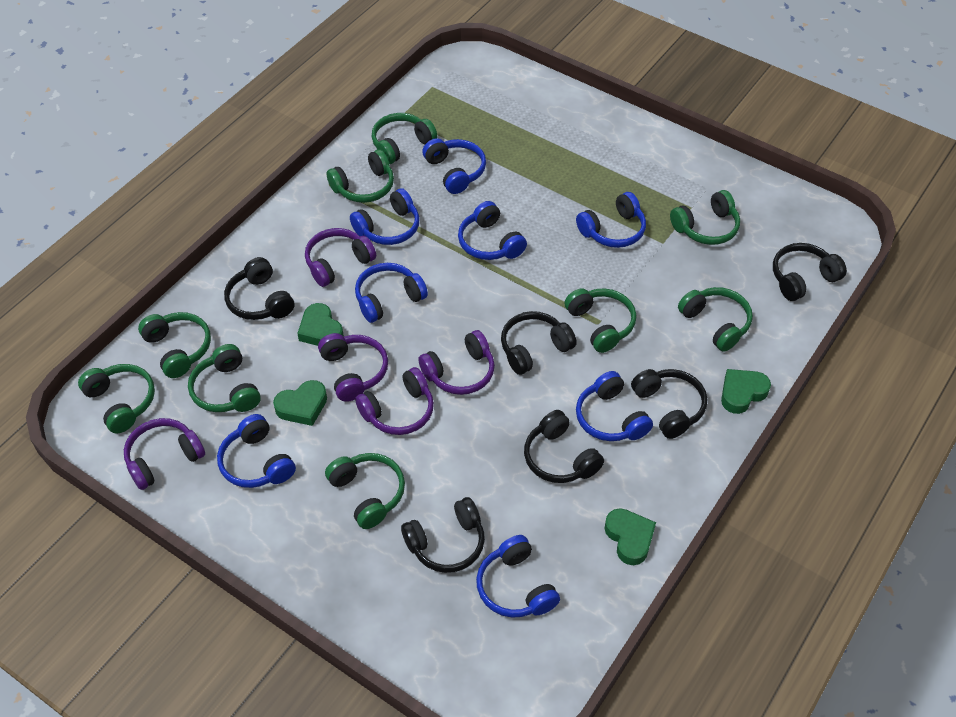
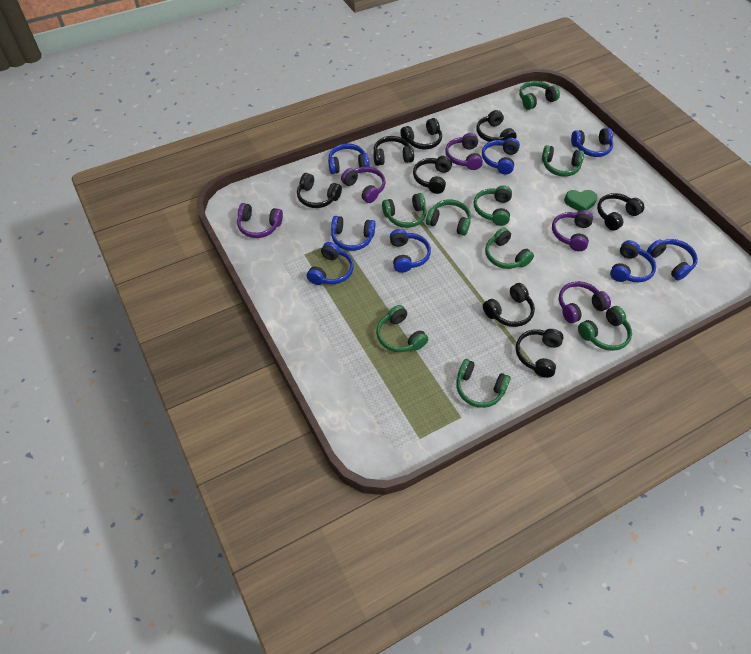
black headphones: [224,257,294,320] [401,497,485,573] [501,311,577,375] [524,410,604,483] [631,369,707,439] [773,243,847,301] = 6 -> [297,173,342,208] [373,136,414,166] [400,118,442,149] [413,156,452,194] [476,110,517,142] [483,283,535,327] [516,329,564,378] [597,193,644,231] = 8
green heart: [273,380,327,426] [297,303,344,346] [604,508,656,565] [721,369,771,414] = 4 -> [564,190,597,211] = 1

